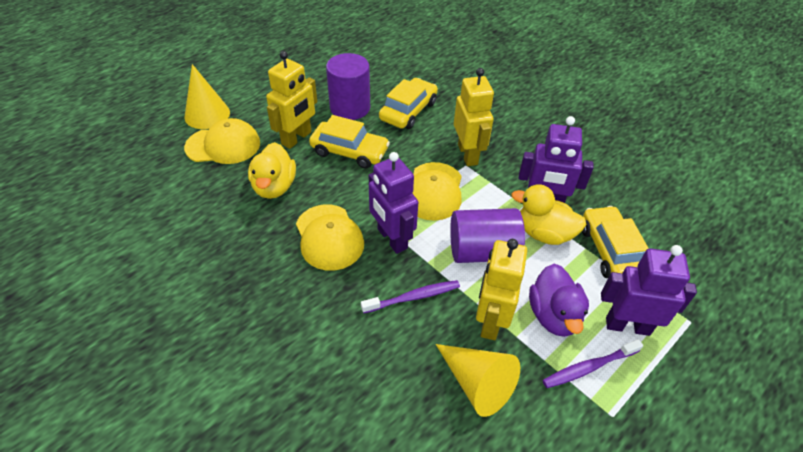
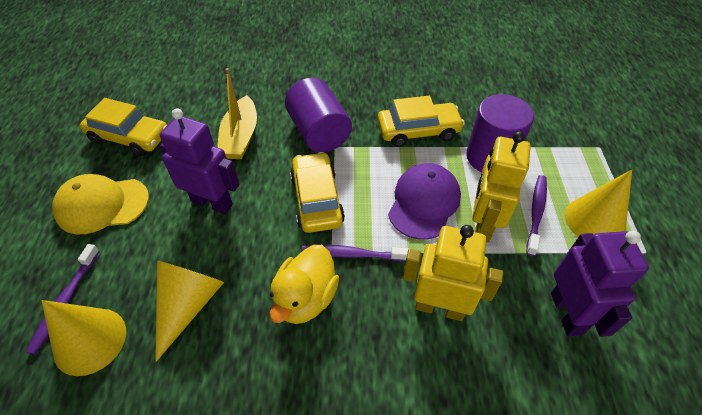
purple cap: none = 0 -> [388,163,461,240] = 1
purple duck: [529,264,589,337] = 1 -> none = 0
purple robot: [369,152,418,254] [518,116,594,203] [601,245,697,336] = 3 -> [160,108,239,214] [551,231,649,337] = 2
purple toothbrush: [361,280,460,314] [542,339,643,388] = 2 -> [26,244,100,355] [302,244,410,261] [526,175,547,256] = 3
yellow boat: none = 0 -> [217,68,257,159] = 1
yellow cap: [184,118,260,164] [296,204,364,271] [412,162,462,221] = 3 -> [52,174,149,234] = 1
yellow cone: [185,64,230,129] [436,344,520,417] = 2 -> [41,300,126,376] [155,261,224,362] [565,170,632,237] = 3
yellow duck: [248,142,296,199] [511,184,587,245] = 2 -> [269,245,339,324] = 1
yellow robot: [266,51,317,149] [454,68,494,166] [476,239,527,340] = 3 -> [403,225,503,321] [472,131,531,243] = 2

